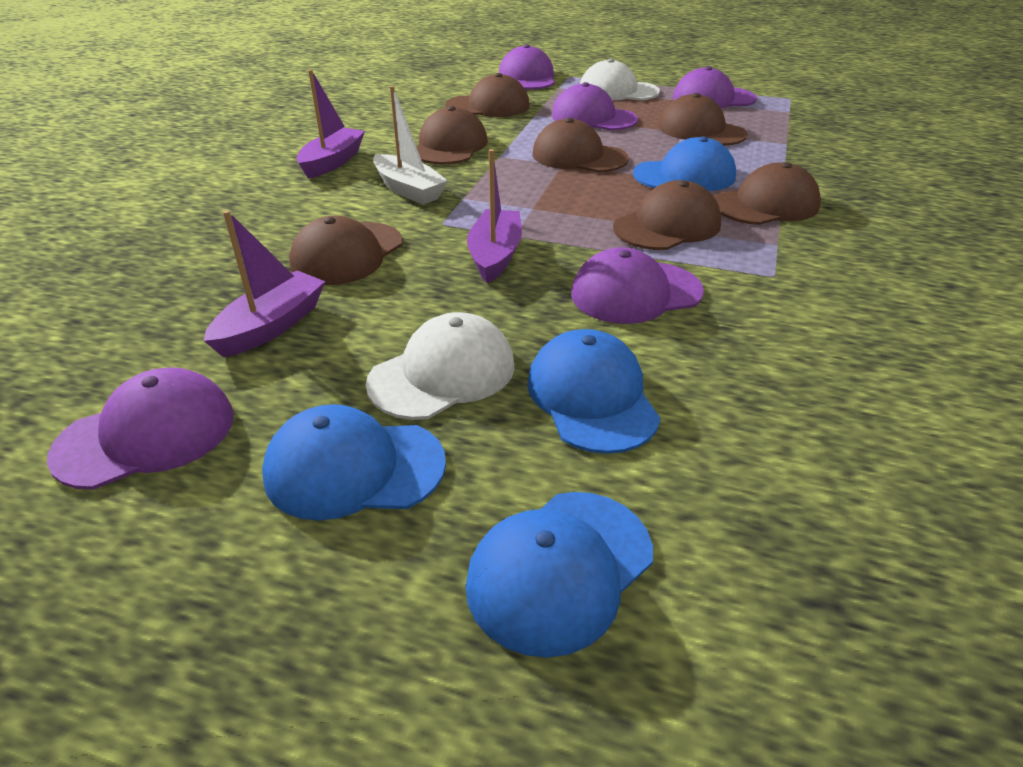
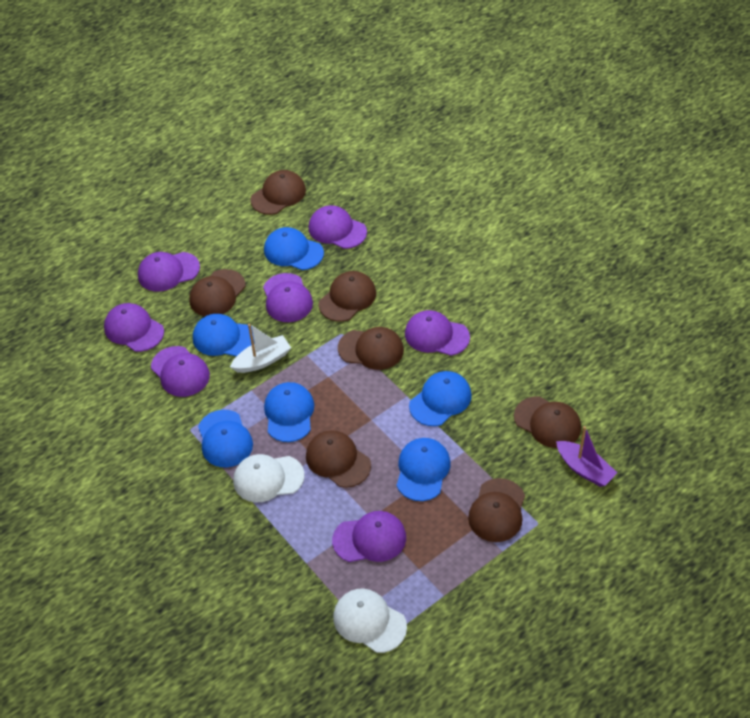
blue cap: [262,404,446,520] [466,492,653,658] [527,329,661,454] [633,137,736,191] = 4 -> [193,314,255,357] [198,410,253,467] [264,227,324,270] [264,382,314,442] [397,438,451,501] [409,371,472,426] = 6
purple boat: [204,210,325,357] [297,69,365,179] [467,149,522,284] = 3 -> [556,426,617,487] = 1
purple cap: [47,367,234,490] [499,44,554,90] [552,82,638,131] [571,247,704,324] [673,66,757,108] = 5 -> [104,303,164,352] [138,252,200,292] [151,346,210,397] [263,273,313,322] [309,205,367,249] [332,511,406,562] [405,310,470,356] = 7

